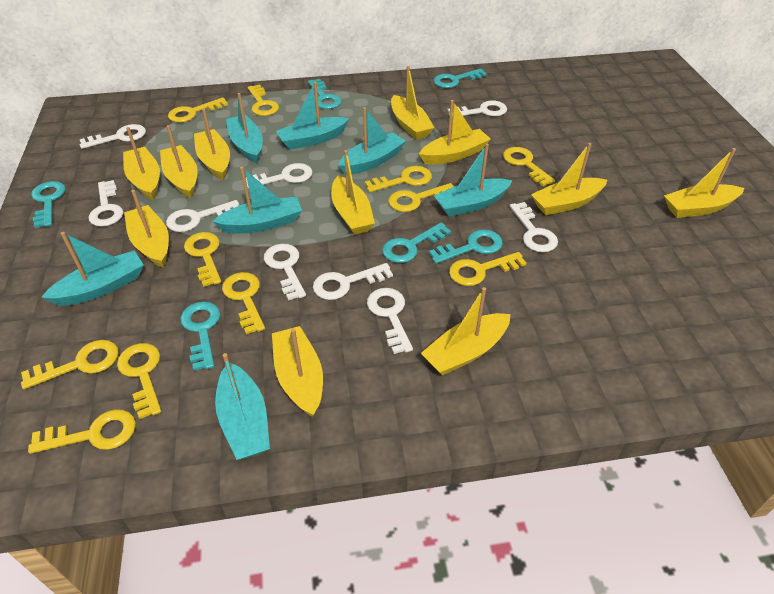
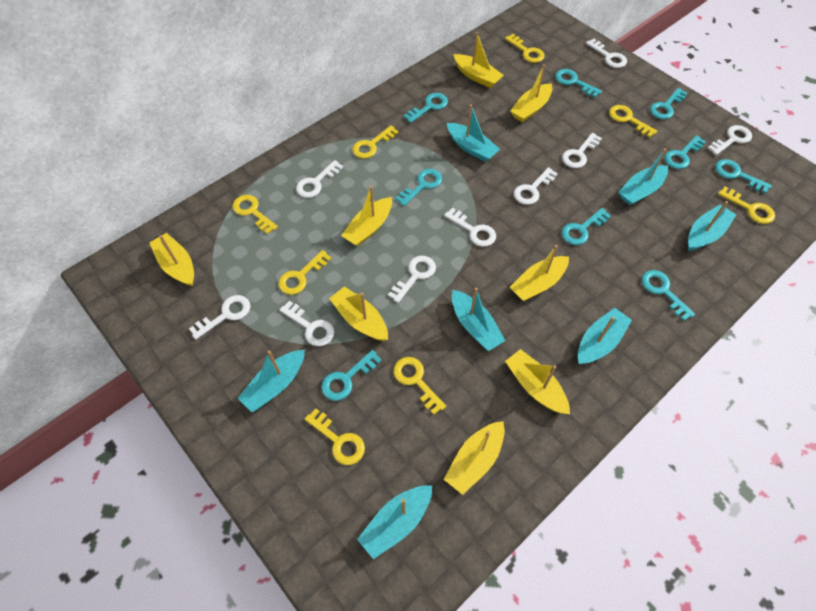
turquoise key: [31,181,65,228] [180,302,220,371] [308,79,342,109] [382,222,451,263] [429,229,503,264] [434,68,487,88] = 6 -> [321,350,382,401] [396,169,442,206] [404,93,448,123] [555,69,602,98] [562,208,611,245] [642,270,695,321] [650,88,687,119] [664,135,706,169] [715,159,772,194] = 9
yellow boat: [123,127,160,200] [124,190,169,268] [160,125,198,198] [194,108,230,180] [272,326,323,417] [331,150,375,235] [391,66,435,140] [419,100,491,165] [421,287,511,375] [531,143,607,215] [664,148,744,218] = 11 -> [149,233,194,286] [329,286,388,341] [341,186,392,246] [443,421,505,495] [453,32,504,88] [505,349,570,414] [510,64,552,123] [510,245,569,301] = 8
yellow key: [21,340,119,389] [28,409,136,454] [117,343,161,419] [168,97,228,122] [184,232,221,287] [222,272,265,335] [248,85,279,116] [365,166,432,192] [388,183,454,212] [449,252,526,286] [503,147,555,186] = 11 -> [233,195,278,234] [278,250,332,295] [305,408,365,465] [352,125,399,159] [394,357,446,415] [505,34,545,63] [609,105,657,138] [718,186,775,224] = 8

